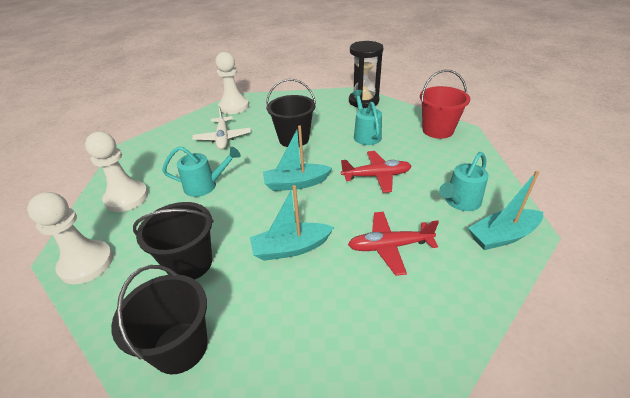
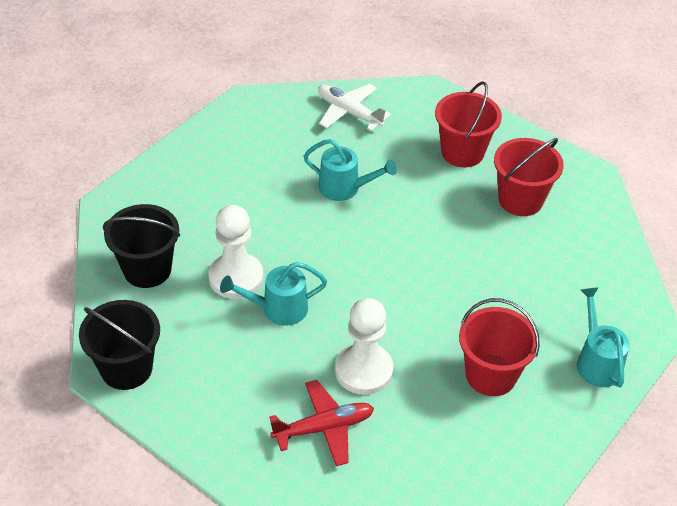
black bucket: [111,265,208,374] [133,202,214,280] [266,79,316,147] = 3 -> [79,300,160,390] [103,204,180,288] = 2
black hourglass: [349,41,383,108] = 1 -> none = 0
red bucket: [420,70,470,139] = 1 -> [435,81,502,167] [459,298,540,396] [494,138,564,216] = 3
red plane: [341,151,411,193] [348,212,439,276] = 2 -> [269,380,374,466] = 1
turquoise boat: [250,185,334,261] [263,125,332,191] [468,171,543,250] = 3 -> none = 0
white pawn: [27,192,113,284] [85,132,148,212] [215,52,249,114] = 3 -> [208,205,263,299] [335,298,393,395] = 2

